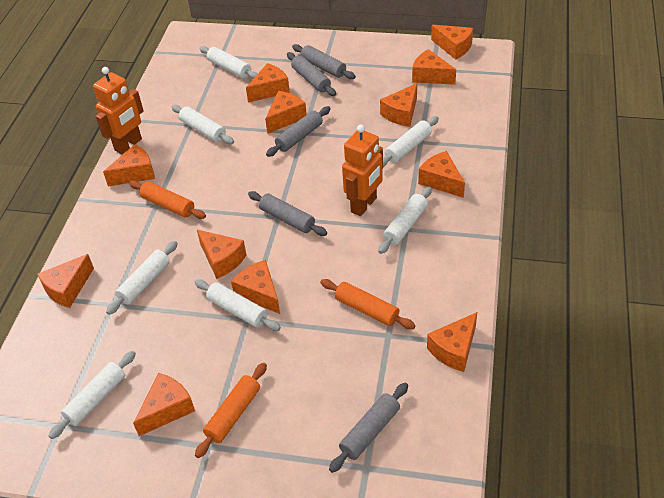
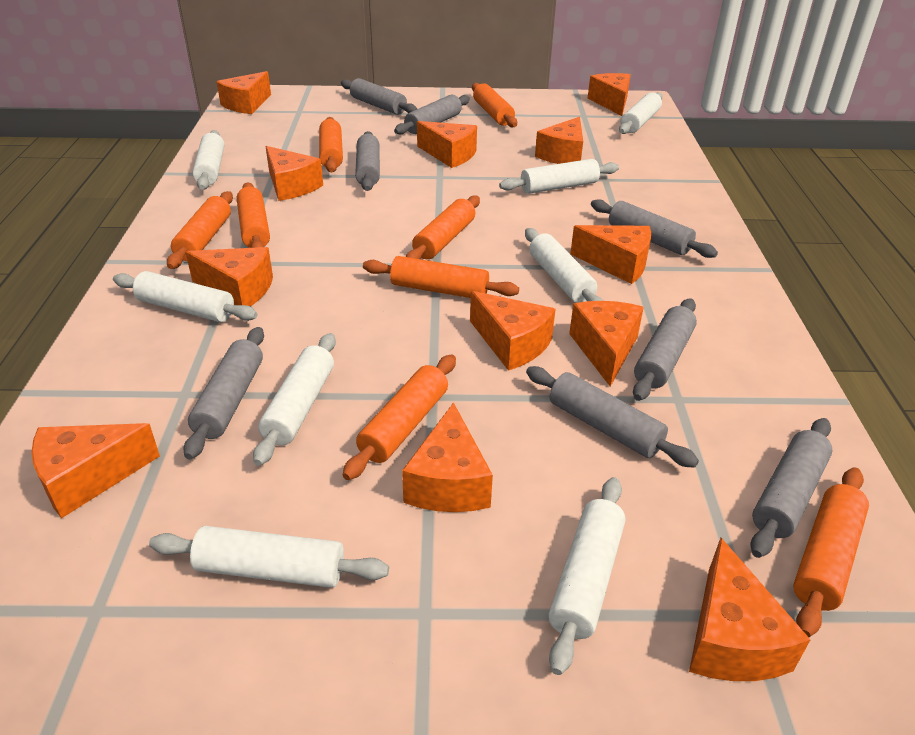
grey rolling pin: [248,191,327,236] [266,106,330,157] [287,52,336,96] [292,44,356,79] [329,383,408,473] = 5 -> [183,327,264,460] [341,78,417,115] [355,131,380,191] [394,95,470,134] [526,366,699,468] [591,199,718,258] [633,298,697,401] [750,418,832,558] = 8
orange robot: [93,67,144,154] [342,125,383,216] = 2 -> none = 0
orange rolling pin: [129,180,206,219] [195,363,267,458] [320,279,416,329] = 3 -> [167,191,233,269] [237,182,270,248] [319,117,343,172] [343,354,456,480] [363,256,519,298] [406,196,480,259] [472,83,517,128] [793,467,869,637] = 8
white rolling pin: [49,351,136,439] [106,241,178,315] [172,105,234,144] [195,279,281,331] [199,46,258,79] [378,187,432,254] [383,116,439,167] = 7 -> [113,271,258,322] [149,526,389,588] [192,130,224,190] [253,333,336,466] [499,159,619,194] [525,228,603,303] [548,477,625,675] [619,92,663,134] = 8

